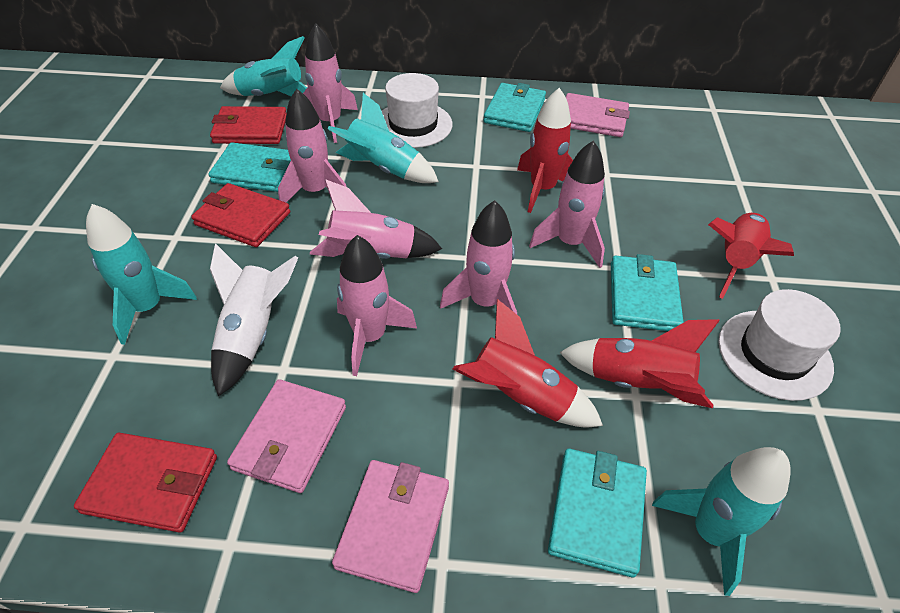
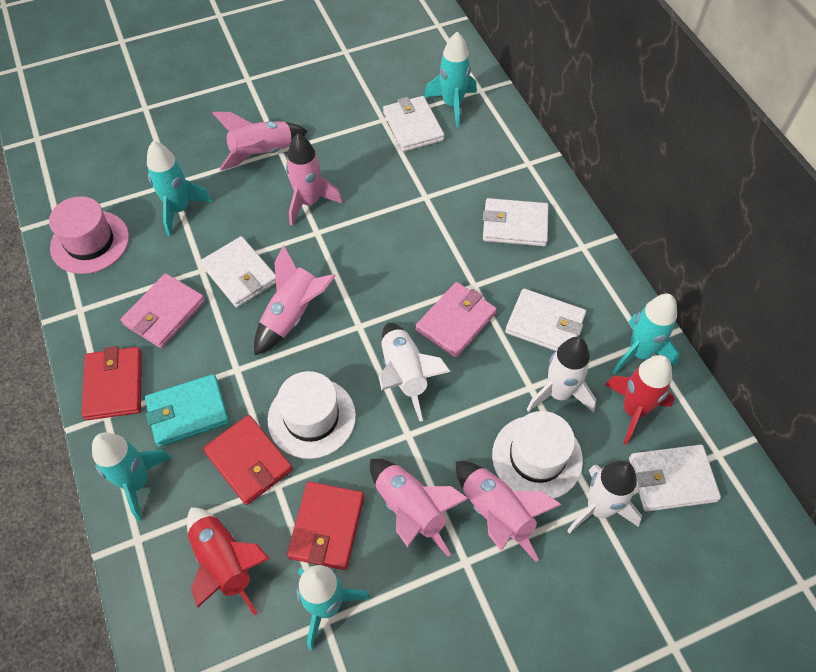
pink hat: none = 0 -> [49,196,129,274] = 1
pink rocket: [278,89,346,202] [303,23,358,143] [310,179,442,259] [337,235,417,376] [440,200,517,314] [529,140,605,268] = 6 -> [213,112,307,171] [254,245,336,355] [286,133,342,226] [370,459,469,557] [456,461,562,562] = 5
pink wallet: [227,379,346,493] [332,460,449,593] [566,93,630,137] = 3 -> [121,273,205,348] [415,282,497,358] = 2
red rocket: [453,299,603,427] [517,88,573,213] [559,319,720,408] [708,213,794,299] = 4 -> [187,507,270,616] [605,355,675,445] = 2
turquoise rocket: [86,204,197,345] [220,36,307,96] [328,93,439,183] [652,447,791,596] = 4 -> [92,433,172,522] [147,141,212,236] [297,565,370,650] [424,32,477,127] [613,294,680,374] = 5
turquoise wallet: [208,142,291,192] [484,83,546,132] [548,448,647,577] [611,254,684,331] = 4 -> [145,374,229,447] = 1
white rocket: [210,243,298,397] = 1 -> [379,323,451,421] [526,337,597,412] [567,461,642,534] = 3
white wallet: none = 0 -> [200,236,276,308] [383,96,444,152] [483,198,549,246] [505,289,586,351] [629,445,721,512] = 5

